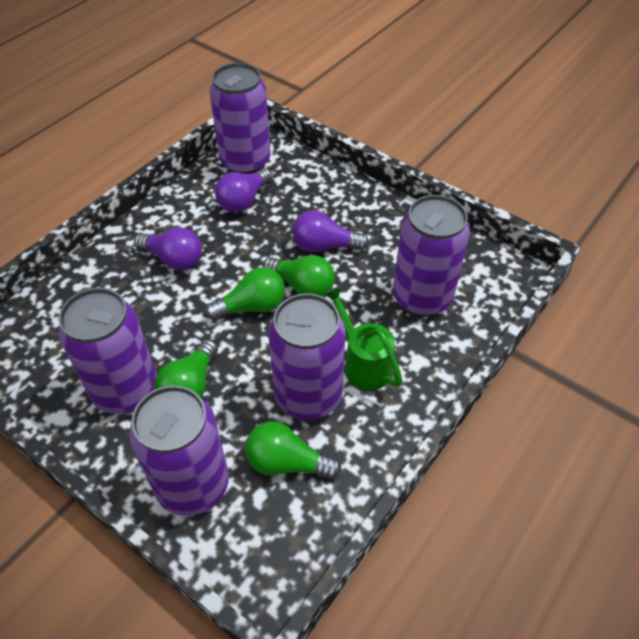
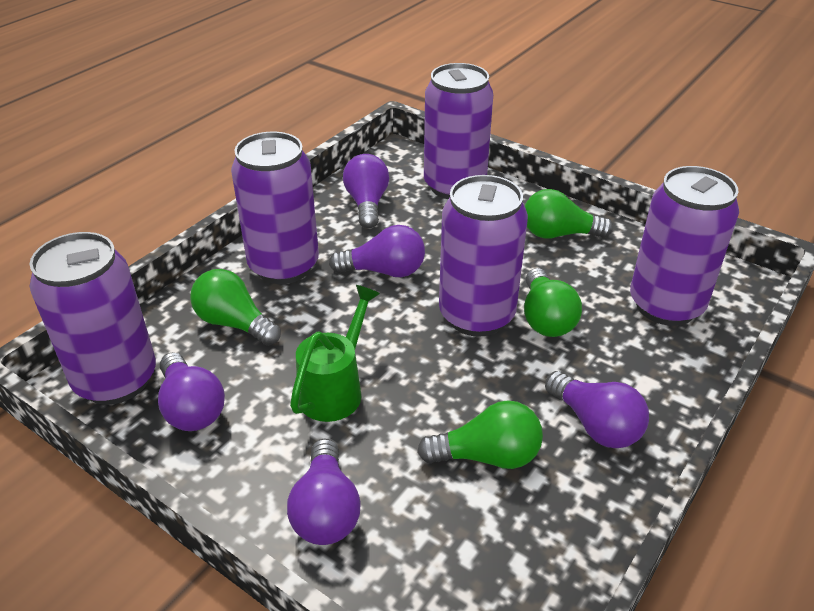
purple light bulb: [134,227,202,270] [215,168,272,212] [292,210,369,252] = 3 -> [158,353,225,431] [287,438,360,545] [329,225,425,277] [343,154,389,228] [545,371,649,448] = 5

